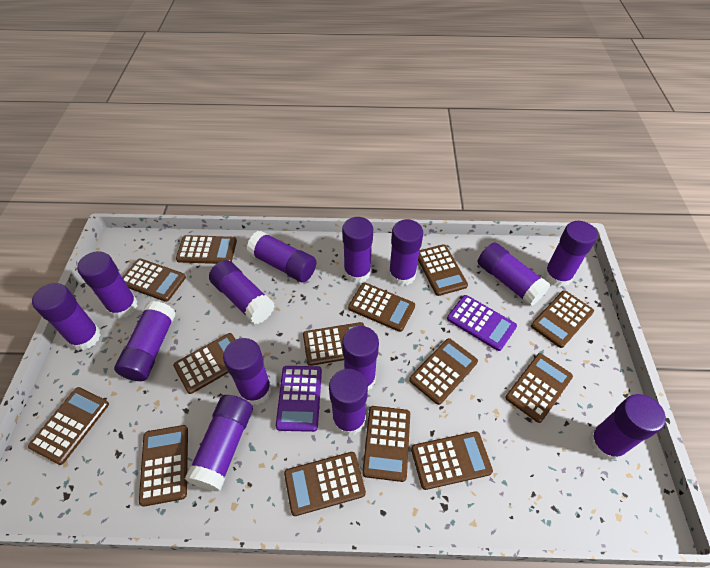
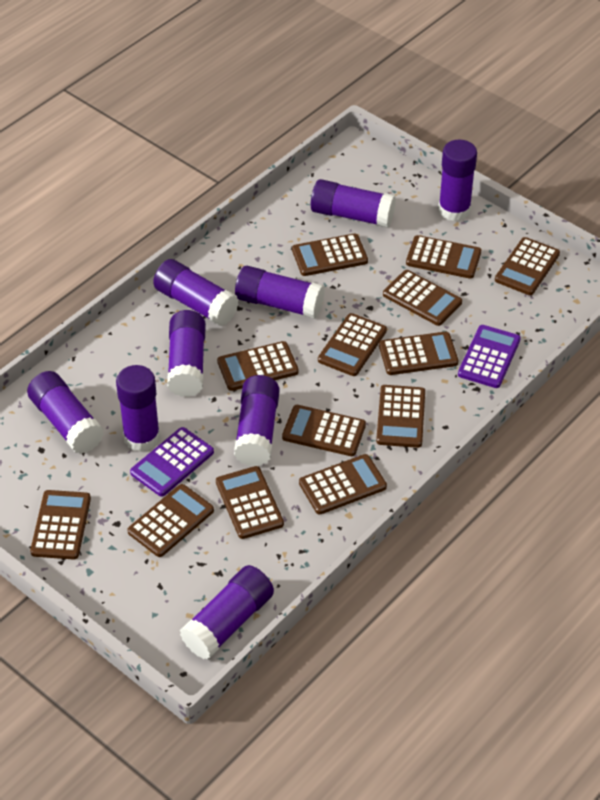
brown calculator: [28,387,109,465] [122,259,186,302] [139,425,188,507] [173,333,236,394] [176,235,237,264] [284,452,366,516] [303,322,364,366] [348,283,415,332] [362,406,410,482] [409,338,478,405] [411,431,493,490] [418,244,468,296] [505,353,573,423] [531,290,594,348] = 14 -> [30,490,91,560] [127,484,214,557] [216,466,284,539] [217,341,299,391] [282,405,366,456] [292,233,368,276] [299,454,387,514] [318,313,387,376] [376,385,425,448] [379,332,458,375] [383,270,462,326] [406,235,481,279] [495,237,560,295] = 13
purple glue stick: [32,283,101,350] [77,251,138,319] [114,301,176,381] [185,395,253,492] [209,260,275,324] [223,338,272,405] [247,231,316,283] [329,369,368,436] [342,217,373,283] [342,326,379,390] [389,219,423,286] [478,242,550,306] [544,221,598,287] [589,394,666,461] = 14 -> [27,371,104,454] [116,365,160,452] [153,259,239,326] [167,310,206,397] [180,565,274,660] [234,375,280,466] [235,266,325,319] [311,179,396,228] [438,140,477,221] = 9

